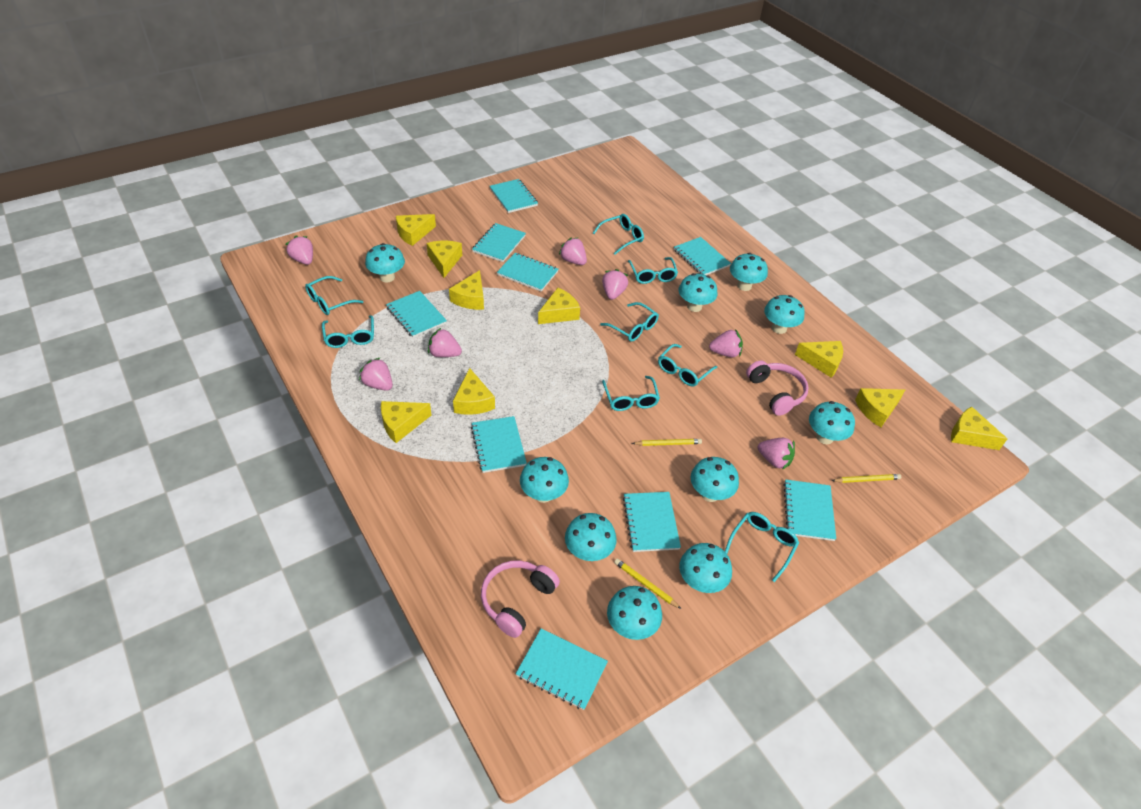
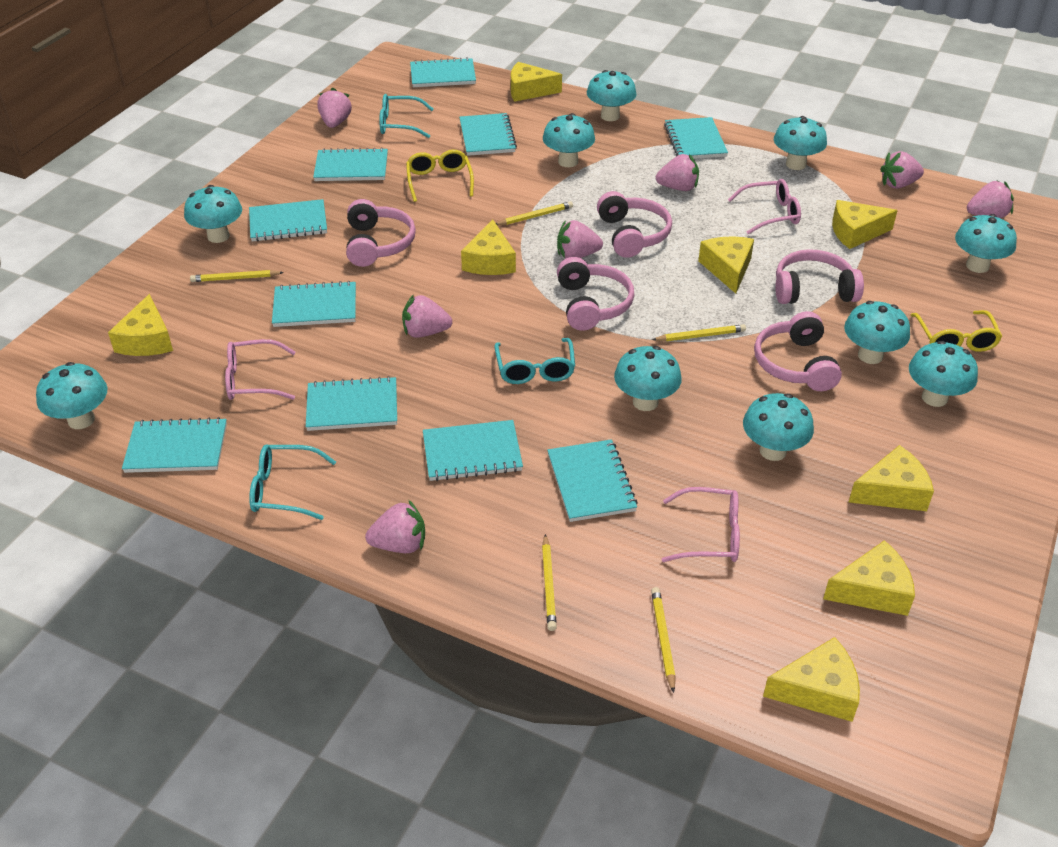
pink glasses: none = 0 -> [225,339,296,400] [662,487,740,562] [728,179,801,234] = 3
pink headphones: [481,560,560,638] [746,360,809,416] = 2 -> [346,199,416,267] [557,257,634,331] [597,191,672,258] [754,311,842,391] [775,249,864,304] = 5
turquoise glasses: [305,276,363,315] [322,315,374,348] [593,214,644,255] [600,302,659,342] [602,376,660,411] [628,257,678,284] [658,344,717,387] [725,512,799,582] = 8 -> [249,444,336,520] [379,94,434,138] [494,338,575,384] = 3
turquoise notebook: [386,291,447,338] [471,416,527,473] [472,223,526,262] [490,179,538,213] [497,253,559,291] [516,628,608,710] [623,492,681,552] [674,237,731,275] [783,480,836,541] = 9 -> [122,417,227,473] [249,199,327,241] [272,281,356,327] [306,376,397,431] [313,147,388,181] [410,57,476,87] [423,420,523,481] [459,113,517,156] [547,439,638,522] [664,117,728,159] = 10
yellow cheese: [381,401,431,443] [396,214,436,246] [427,241,462,278] [449,270,484,310] [453,368,495,415] [538,288,580,324] [795,341,843,378] [855,388,905,427] [951,406,1007,450] = 9 -> [108,294,173,356] [461,220,516,275] [511,62,562,102] [698,236,754,294] [763,637,860,722] [823,540,915,616] [832,200,898,249] [849,445,934,511] = 8
yellow glasses: none = 0 -> [406,150,474,202] [911,310,1002,352] = 2
yellow pencil: [614,558,681,609] [632,439,702,446] [831,474,901,483] = 3 -> [190,270,284,282] [496,201,573,225] [542,534,557,631] [651,587,676,693] [652,324,746,341] = 5

